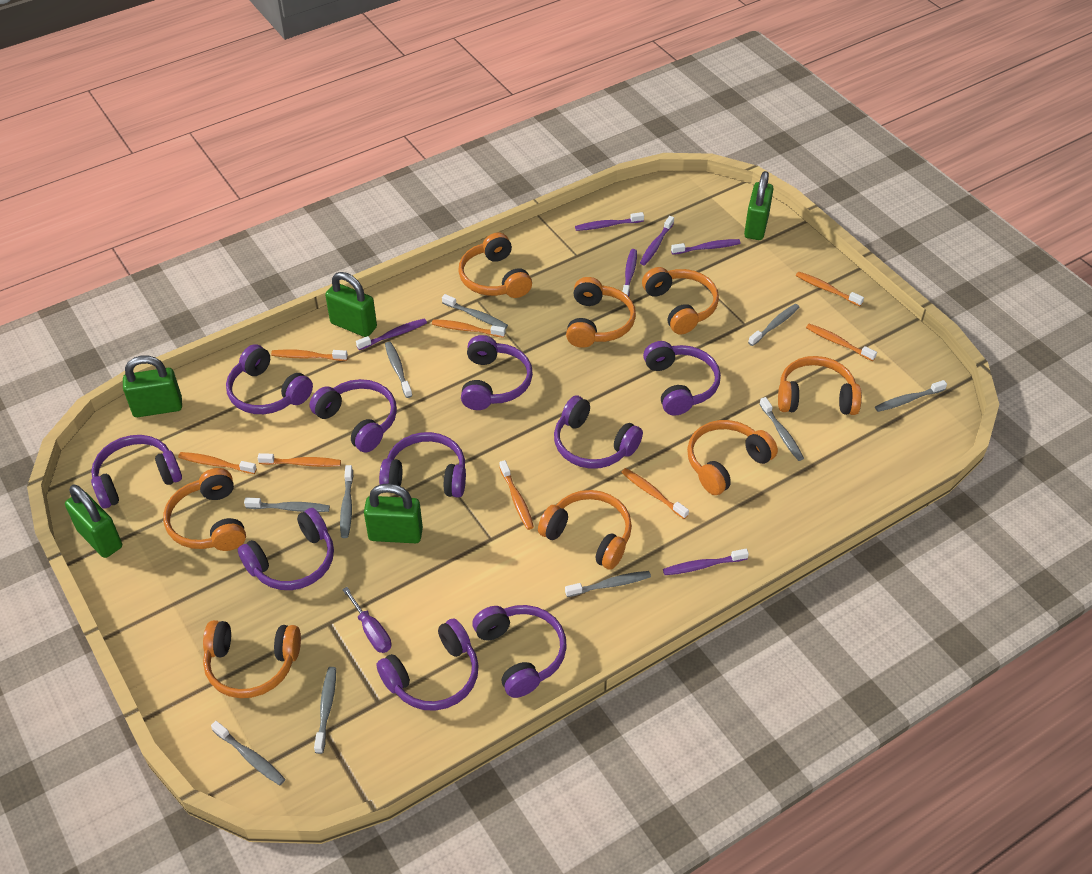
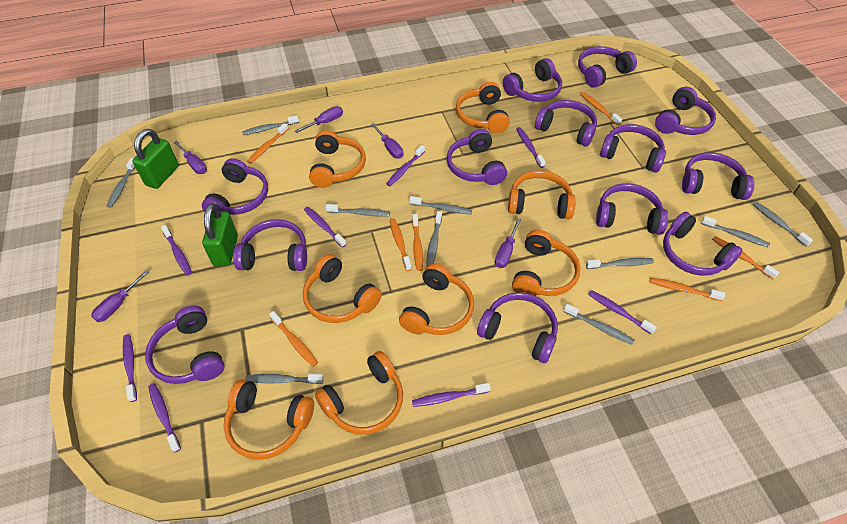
green padlock: [65,485,122,558] [123,355,182,417] [325,272,377,337] [364,484,423,543] [744,171,773,240] = 5 -> [133,129,179,189] [202,204,238,266] = 2
orange toothbrush: [178,452,257,474] [258,453,341,467] [271,350,348,361] [432,319,505,338] [499,460,534,530] [621,468,689,519] [796,272,864,306] [806,324,877,361] = 8 -> [247,123,288,164] [269,311,318,367] [390,218,412,271] [412,214,423,271] [581,92,622,125] [650,278,725,301] [712,236,779,279] = 7
purple headphones: [91,435,182,508] [226,344,313,414] [238,508,334,590] [310,379,397,453] [376,619,479,711] [379,432,466,497] [461,335,533,410] [472,605,567,698] [554,395,643,469] [643,341,721,416] = 10 -> [145,305,225,384] [202,158,268,215] [233,219,307,271] [447,129,507,185] [477,293,558,363] [503,58,562,102] [535,100,597,147] [578,46,637,88] [596,183,668,235] [600,124,666,173] [655,87,716,135] [663,212,743,276] [682,152,755,200] = 13
purple screwdriver: [342,587,391,653] = 1 -> [91,270,149,322] [174,141,207,174] [295,106,343,133] [371,123,403,159] [495,219,521,268] = 5
purple toothbrush: [356,318,427,350] [575,212,644,231] [622,249,637,297] [640,216,674,265] [663,549,749,575] [671,239,741,255] = 6 -> [123,334,137,402] [148,383,181,453] [161,225,192,275] [304,207,347,248] [386,145,425,186] [412,383,491,407] [516,127,546,168] [588,290,657,335] = 8

